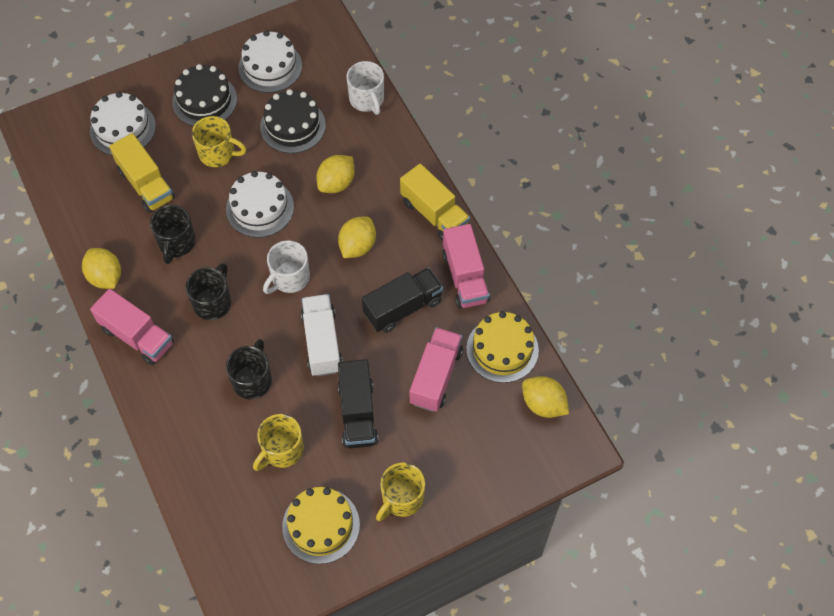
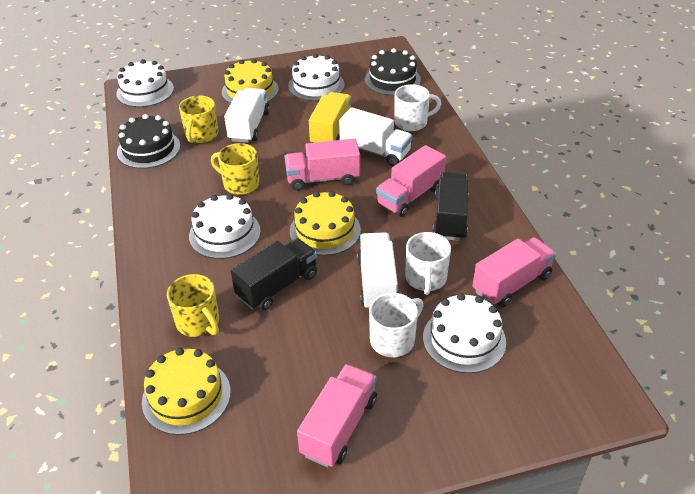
black mug: [150,205,196,264] [185,263,231,320] [226,339,272,399] = 3 -> none = 0
pink truck: [90,289,174,365] [410,327,463,412] [442,224,490,309] = 3 -> [284,139,360,191] [297,364,377,468] [376,145,446,217] [473,237,556,307] = 4
white cake: [90,92,156,155] [226,171,294,238] [238,30,302,93] = 3 -> [116,59,174,107] [189,194,261,259] [288,54,345,101] [423,293,506,373] = 4
white mug: [263,240,310,294] [347,61,384,115] = 2 -> [369,293,424,357] [394,84,441,131] [406,232,451,295] = 3
white truck: [301,294,343,376] = 1 -> [224,88,270,143] [339,107,413,166] [357,232,398,308] = 3
yellow cake: [282,487,360,564] [466,311,539,383] = 2 -> [142,348,231,435] [222,59,279,104] [290,191,361,256] = 3
yellow lemon: [82,248,121,289] [316,155,355,193] [338,216,376,258] [522,376,569,418] = 4 -> none = 0
yellow truck: [109,133,175,213] [400,164,470,241] = 2 -> [309,92,352,143] = 1

